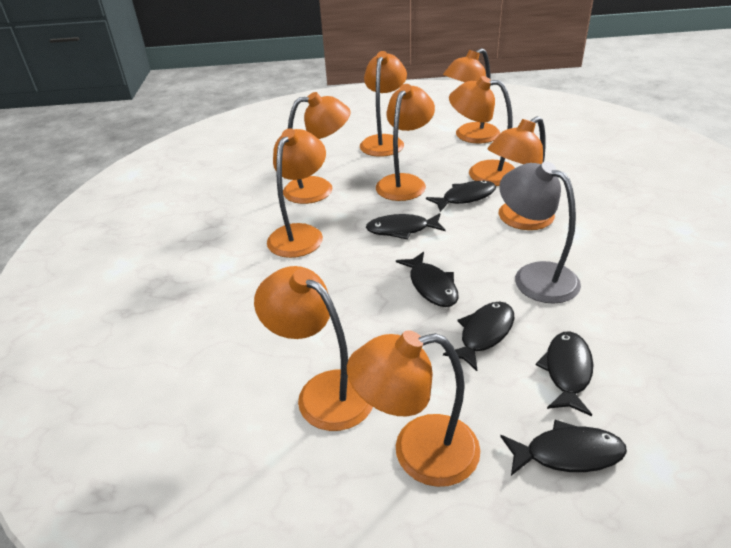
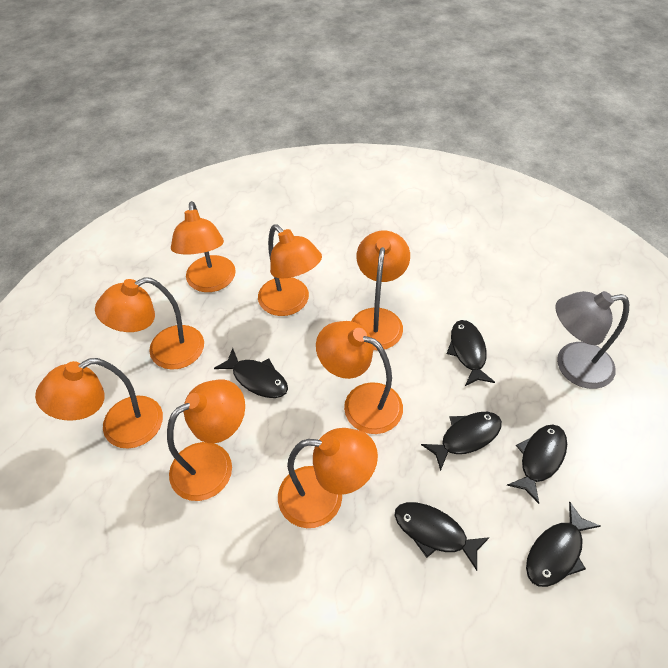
orange lamp: [254,266,373,431] [267,128,326,258] [283,92,351,204] [347,330,480,487] [360,51,407,157] [376,84,435,201] [443,48,500,144] [449,76,515,186] [488,116,555,230] = 9 -> [35,358,163,449] [95,277,204,370] [167,380,245,501] [171,201,236,292] [258,224,322,316] [278,428,378,528] [316,321,403,434] [351,230,410,350] = 8

